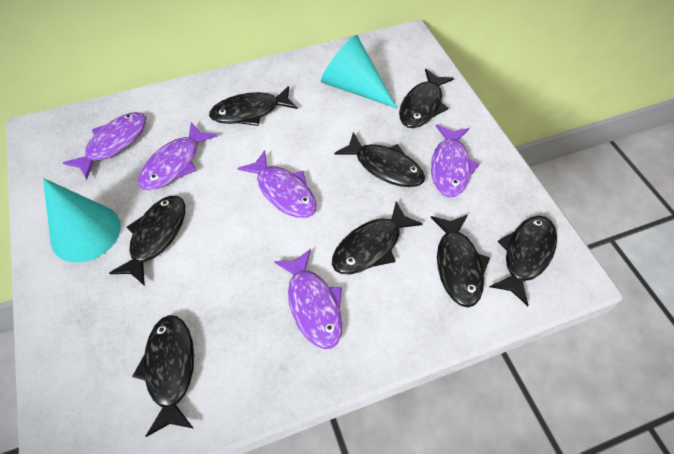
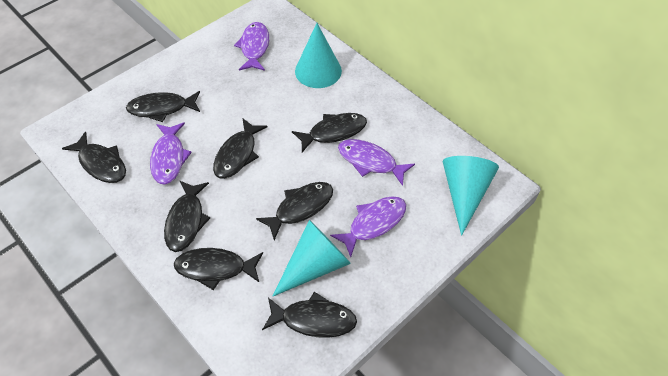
purple fish: [63,112,146,180] [138,122,217,190] [237,150,317,218] [274,248,343,349] [431,125,480,198] = 5 -> [150,122,192,185] [234,22,269,71] [330,196,406,257] [338,139,415,186] = 4
turquoise cone: [43,178,121,263] [321,35,397,108] = 2 -> [272,220,351,297] [295,23,342,88] [443,156,499,236] = 3

